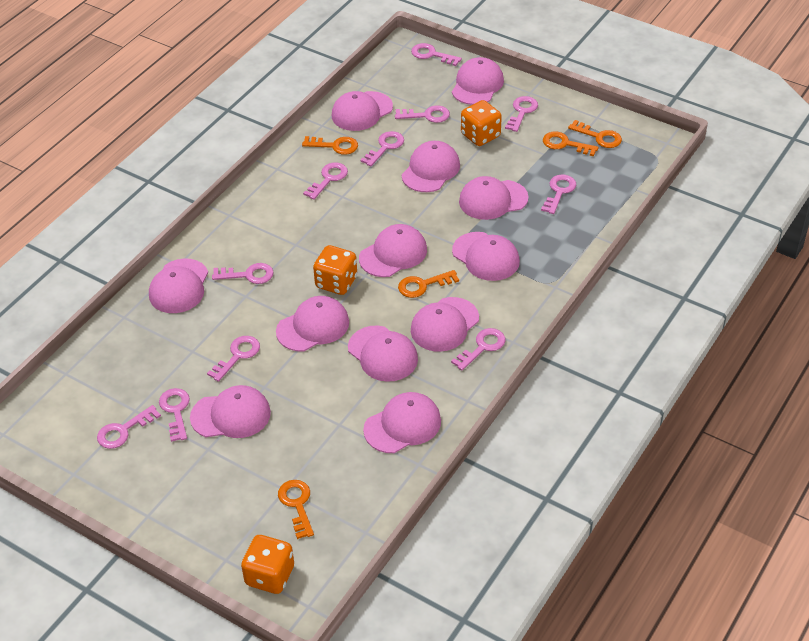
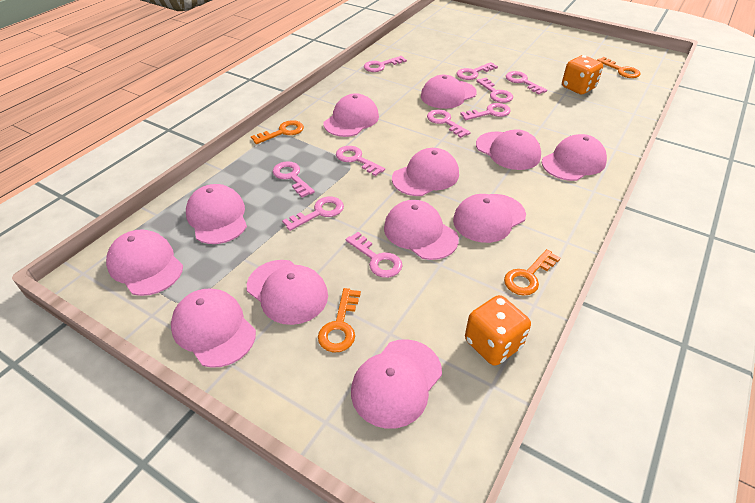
orange dice: [241,535,294,594] [313,245,357,295] [461,100,502,146] = 3 -> [465,295,531,366] [562,55,603,94] = 2
orange key: [278,480,314,539] [302,136,358,155] [398,270,459,298] [543,132,599,156] [568,120,622,148] = 5 -> [251,120,304,144] [318,288,361,352] [504,249,560,295] [597,57,640,78] = 4
pink key: [97,405,161,449] [159,388,190,442] [207,336,260,382] [212,263,274,284] [303,162,348,200] [360,131,404,166] [395,105,450,123] [411,43,462,66] [451,328,506,370] [505,96,538,132] [541,174,576,214] = 11 -> [273,161,315,198] [282,197,344,231] [336,146,385,176] [346,232,403,278] [364,56,407,72] [427,110,471,138] [457,62,498,80] [460,103,511,120] [476,78,513,103] [506,71,547,95] = 10

